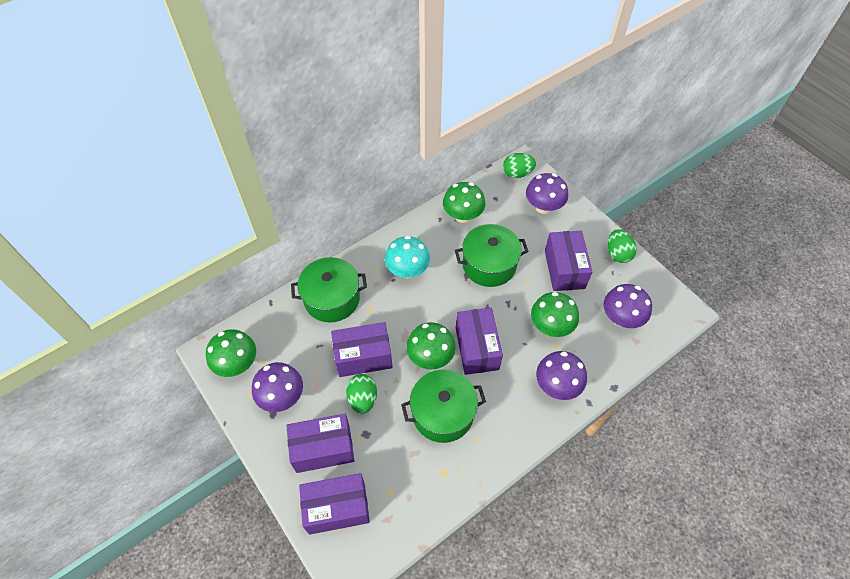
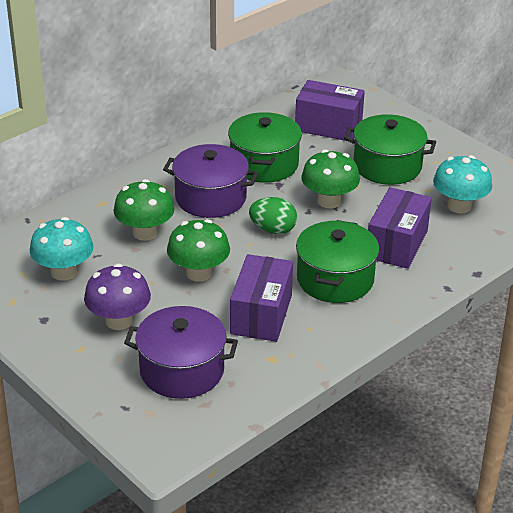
green egg: [346,374,377,414] [503,153,536,178] [608,229,637,263] = 3 -> [249,197,297,234] = 1
green mushroom: [206,329,256,377] [406,322,456,369] [443,182,485,223] [531,292,579,337] = 4 -> [113,179,175,241] [167,219,230,282] [301,150,360,208] = 3
purple box: [286,414,354,473] [299,473,370,535] [331,322,393,377] [456,308,503,375] [545,231,592,291] = 5 -> [230,254,293,342] [295,80,365,141] [368,187,432,269] = 3
purple mushroom: [252,362,303,412] [526,173,568,214] [536,351,587,400] [604,284,652,328] = 4 -> [84,264,151,330] = 1
purple pot: none = 0 -> [124,306,238,399] [163,144,258,218] = 2
turquoise mushroom: [385,236,430,278] = 1 -> [30,217,93,281] [433,155,492,213] = 2

